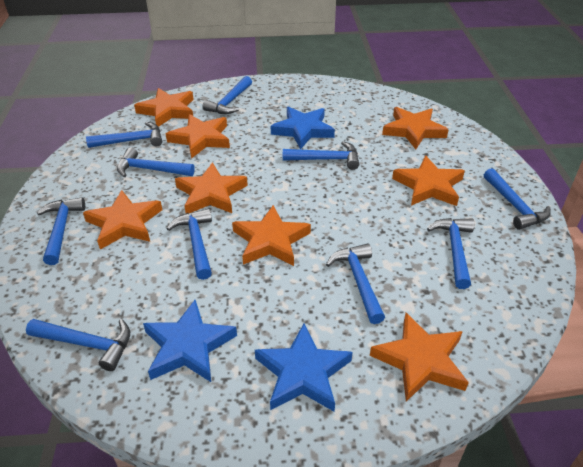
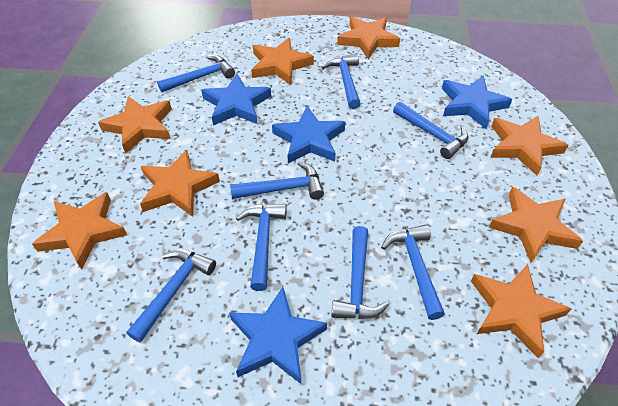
blue hammer: [26,319,130,371] [37,197,85,265] [86,122,162,148] [117,147,195,177] [167,208,212,280] [203,76,252,114] [283,141,359,170] [326,244,385,324] [427,218,474,289] [484,168,551,230] = 10 -> [126,249,216,343] [157,55,235,92] [230,161,324,200] [236,204,286,291] [322,54,361,109] [331,226,389,319] [381,224,445,320] [393,102,469,159] = 8
blue star: [143,300,237,382] [255,323,353,412] [271,107,335,149] = 3 -> [201,74,271,125] [229,287,327,384] [272,106,345,164] [442,75,512,129] = 4

